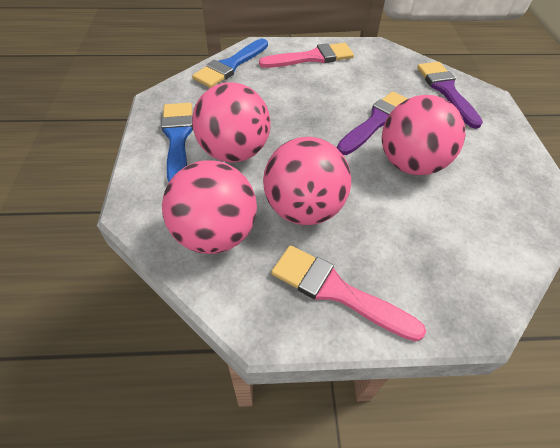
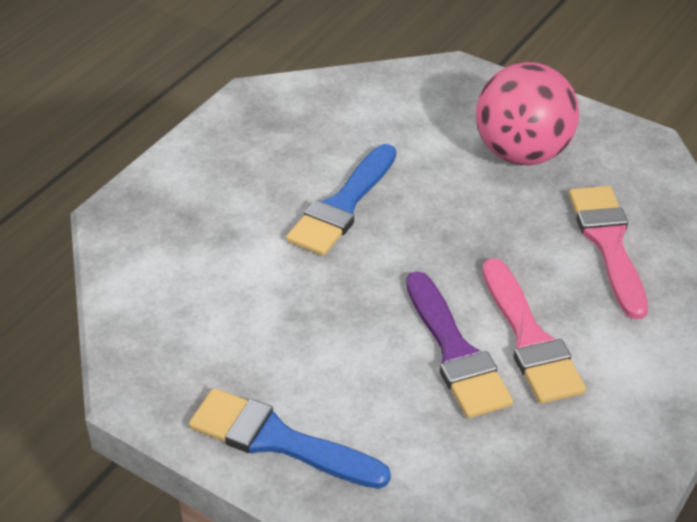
pink ball: [162,160,257,254] [192,82,271,163] [263,137,351,225] [382,95,465,175] = 4 -> [476,62,579,165] = 1
purple brush: [337,91,408,155] [417,62,483,129] = 2 -> [406,271,513,418] = 1

